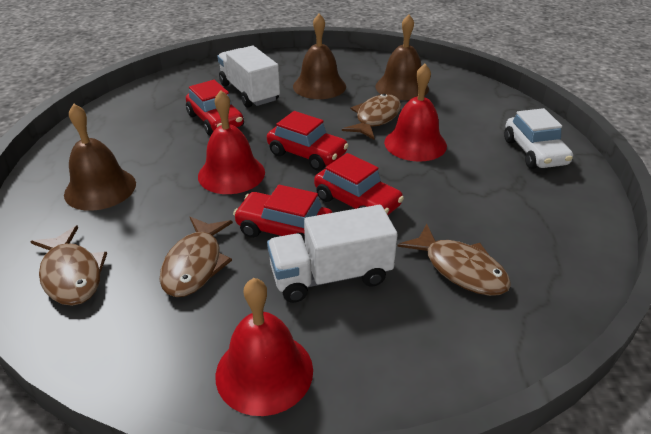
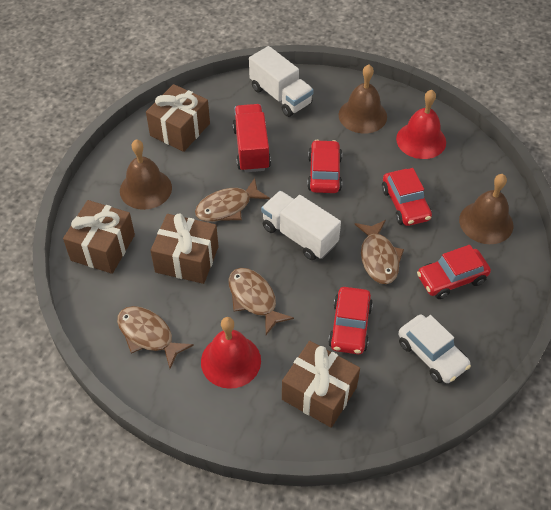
brown gift: none = 0 -> [63,200,135,274] [146,84,210,152] [150,213,219,284] [282,341,360,428] = 4
red bell: [198,90,265,194] [215,278,313,416] [384,64,447,162] = 3 -> [201,317,261,389] [396,90,446,159] = 2
red truck: none = 0 -> [233,104,271,172] = 1

